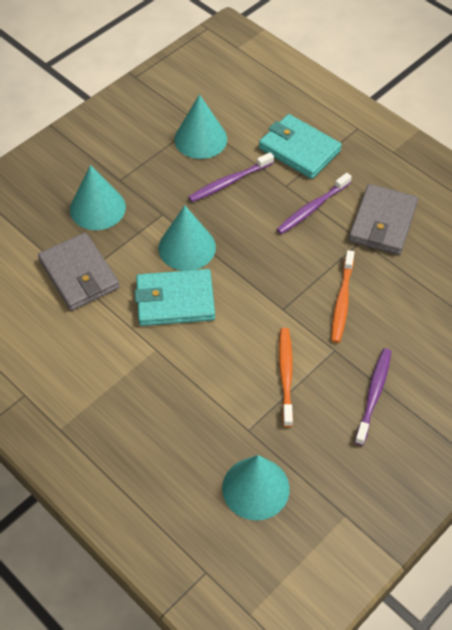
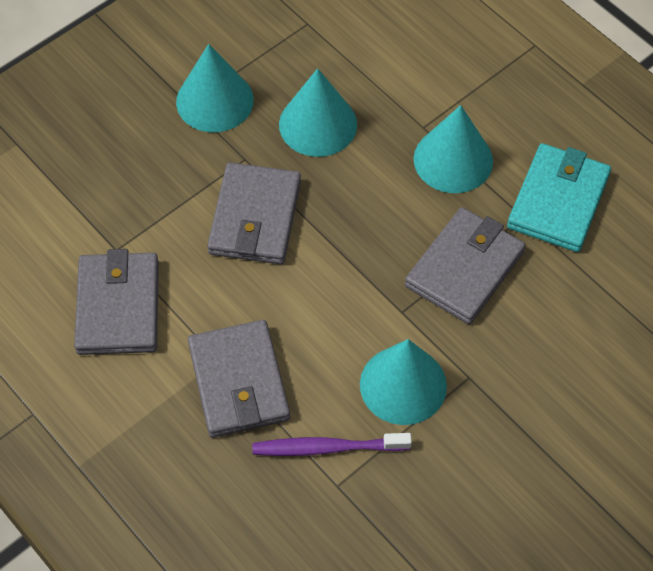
grey wallet: [38,232,120,311] [349,184,418,255] = 2 -> [74,249,159,355] [188,320,290,438] [207,162,301,264] [405,207,526,324] = 4
orange toothbrush: [279,328,293,427] [331,250,355,343] = 2 -> none = 0
purple toothbrush: [188,152,274,202] [276,173,352,234] [355,348,392,446] = 3 -> [252,433,412,456] = 1
turquoise wallet: [135,269,215,326] [259,114,342,179] = 2 -> [507,143,611,252] = 1

